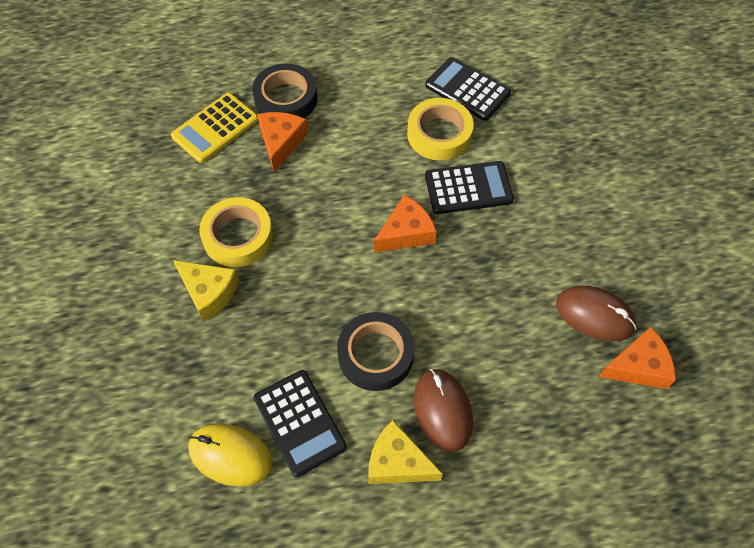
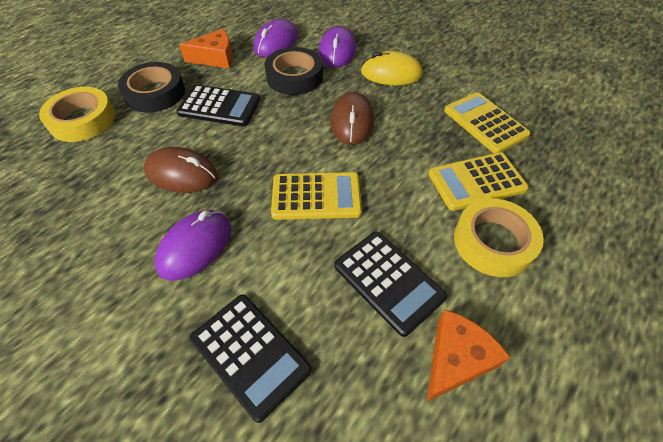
orange cheese: [257,112,308,172] [374,194,437,253] [599,327,676,389] = 3 -> [179,29,233,69] [427,309,511,402] = 2
purple mouse: none = 0 -> [155,210,231,281] [253,19,298,57] [318,26,356,67] = 3
yellow calculator: [171,93,259,163] = 1 -> [271,172,362,220] [429,152,529,211] [444,92,531,153] = 3
yellow cheese: [173,260,239,322] [368,420,443,484] = 2 -> none = 0

